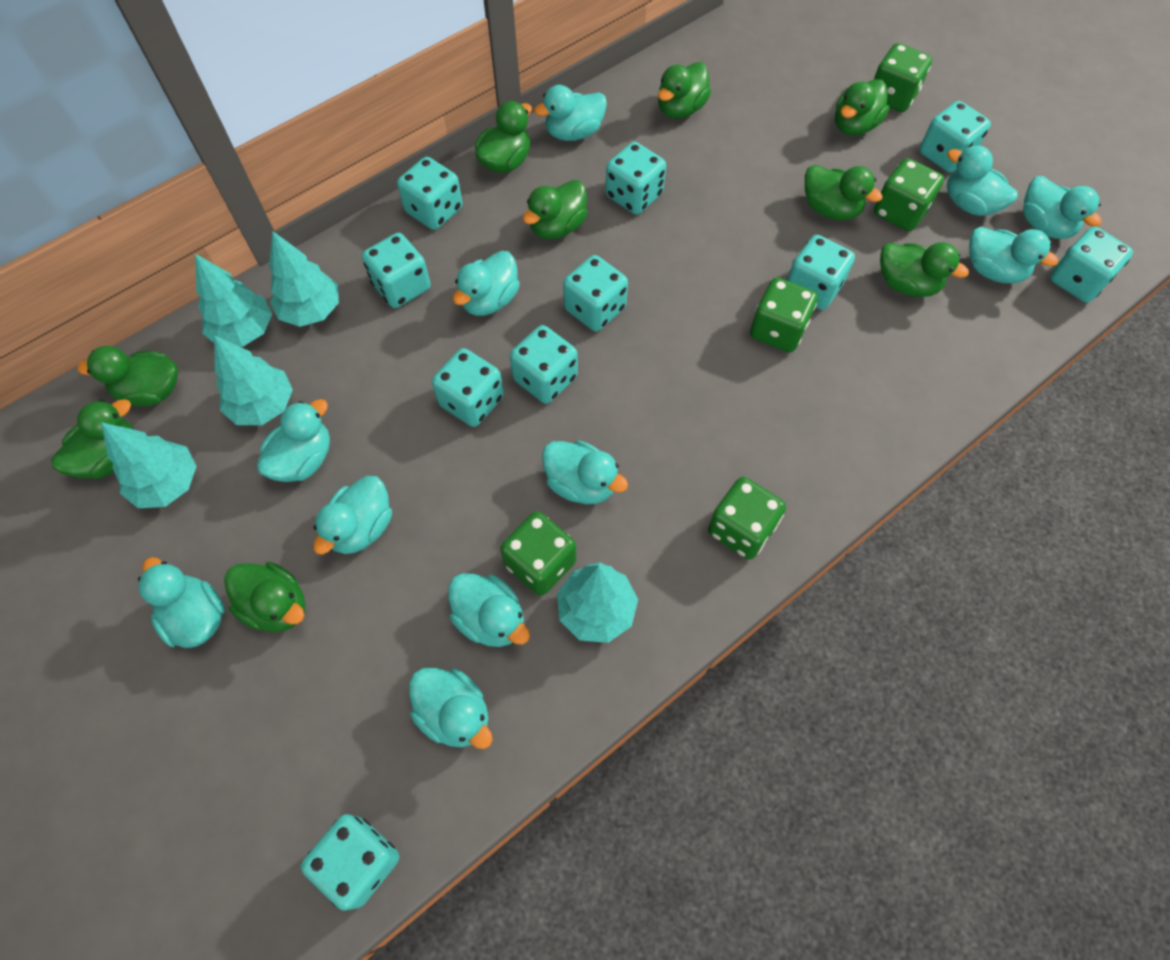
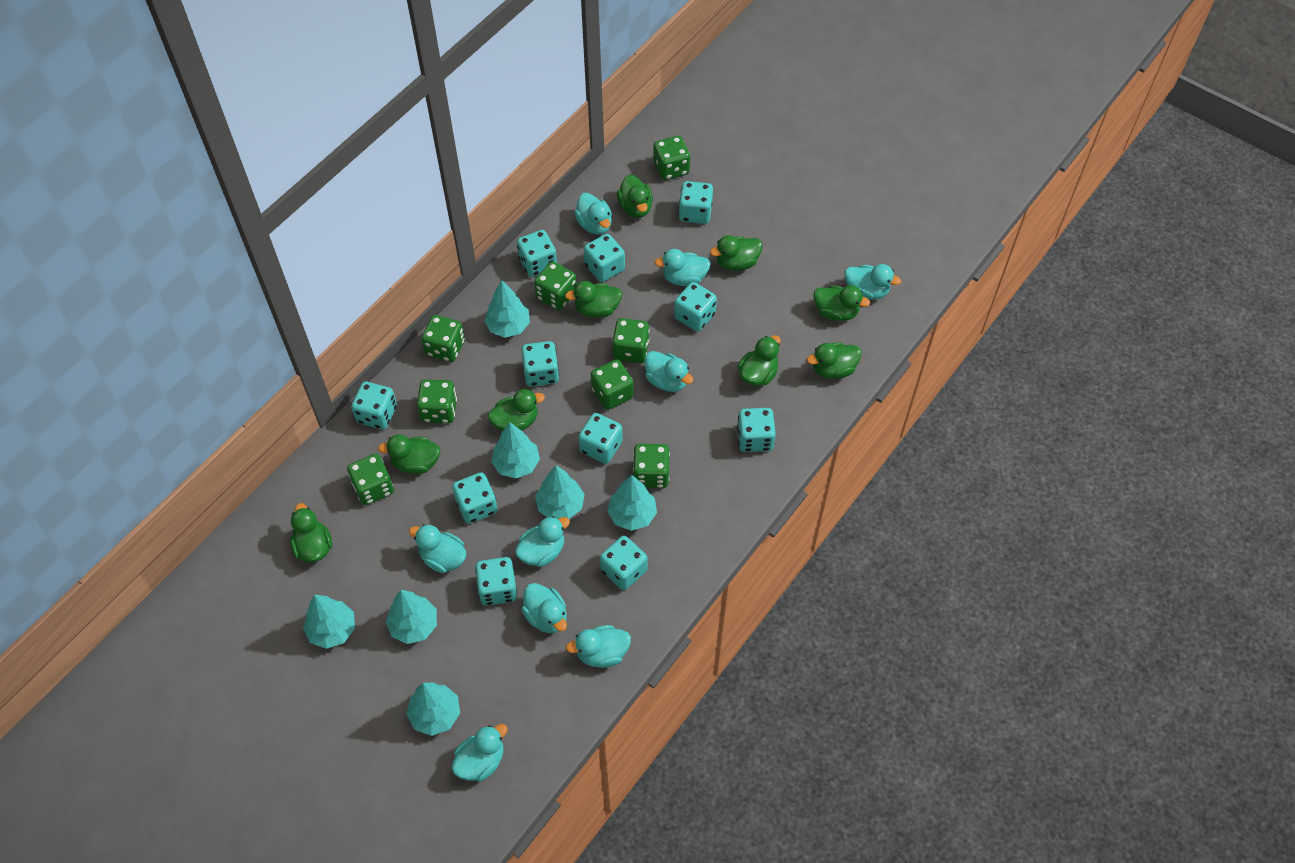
green dice: [500,511,576,596] [708,477,786,560] [750,277,818,352] [874,43,932,112] [874,158,944,231] = 5 -> [347,454,394,505] [417,379,457,423] [422,315,465,362] [534,261,577,310] [591,359,634,410] [612,318,650,363] [633,444,670,488] [653,136,690,180] = 8
turquoise dice: [301,814,399,911] [362,233,431,308] [397,157,463,230] [432,348,504,427] [510,325,578,404] [563,255,628,332] [605,142,666,215] [787,235,855,310] [919,101,991,172] [1050,227,1133,302] = 10 -> [351,382,397,429] [452,472,498,524] [475,557,517,606] [517,230,557,277] [521,341,559,387] [578,413,623,464] [584,234,625,282] [600,536,647,590] [674,282,717,332] [679,181,713,224] [737,408,776,452] = 11
turquoise duck: [138,557,225,648] [257,399,330,482] [313,476,392,555] [409,668,493,749] [448,573,530,647] [453,251,520,316] [534,85,607,141] [542,441,628,504] [947,146,1018,216] [969,227,1058,283] [1023,176,1102,239] = 11 -> [409,524,467,573] [452,724,508,782] [515,516,570,567] [521,583,567,633] [566,625,631,668] [574,193,612,235] [645,351,693,392] [654,249,711,286] [845,264,901,300] = 9
turquoise tree: [101,422,197,508] [195,254,272,347] [214,335,293,425] [269,231,339,327] [557,562,638,643] = 5 -> [303,594,355,649] [385,590,437,644] [406,682,460,736] [484,280,530,338] [491,422,540,479] [535,465,585,519] [607,475,657,531] = 7

